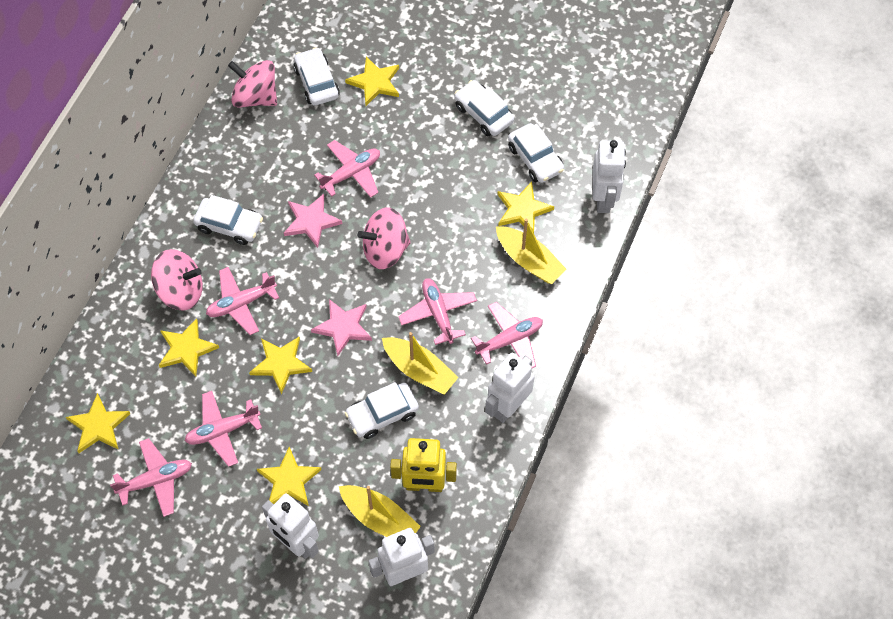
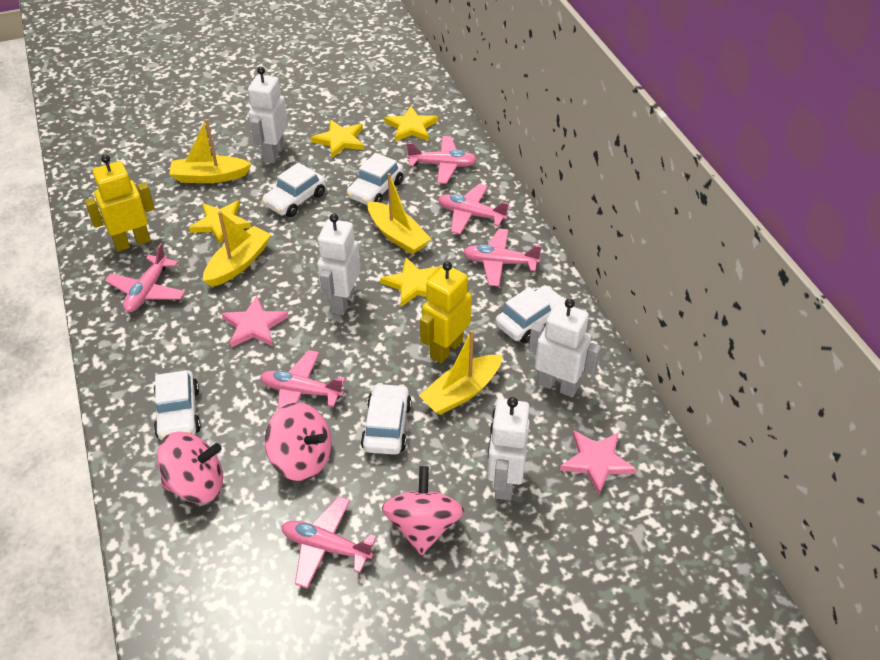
yellow boat: [339,485,421,537] [382,332,459,395] [496,218,567,284] = 3 -> [169,119,252,183] [203,211,272,287] [368,173,431,254] [419,330,502,415] = 4
yellow robot: [390,438,457,492] = 1 -> [85,154,155,251] [420,261,472,363] = 2
yellow star: [66,393,131,453] [159,318,219,377] [249,337,312,394] [257,447,322,506] [345,56,399,106] [497,182,554,233] = 6 -> [189,200,251,245] [311,120,364,158] [380,257,441,307] [384,106,438,142] = 4

